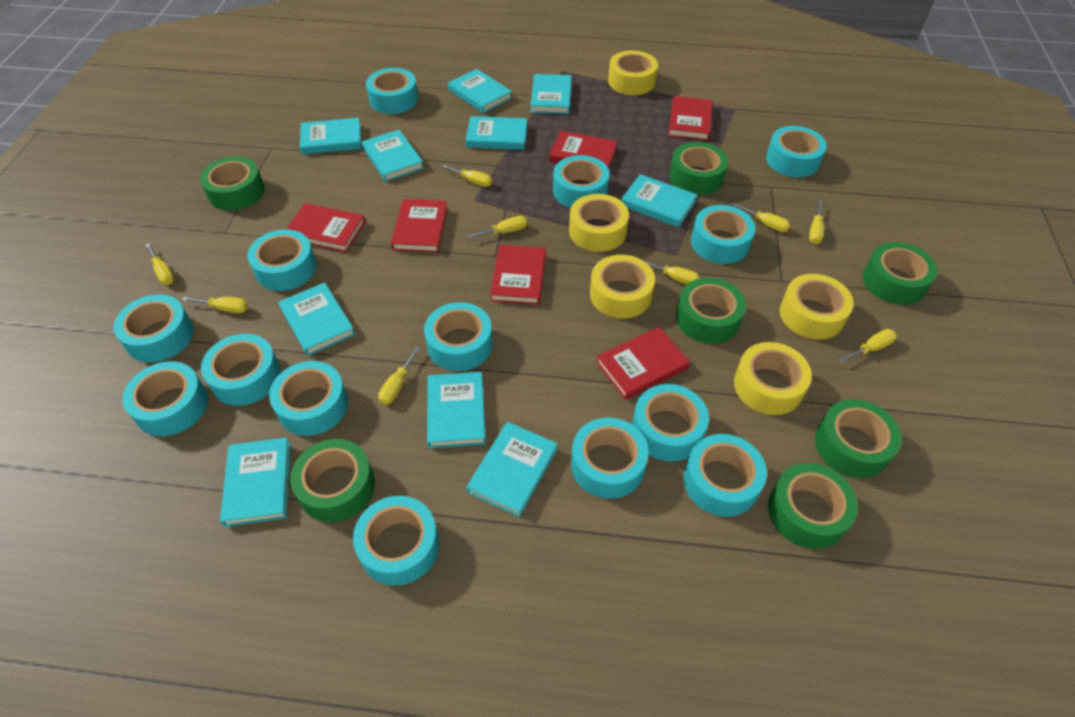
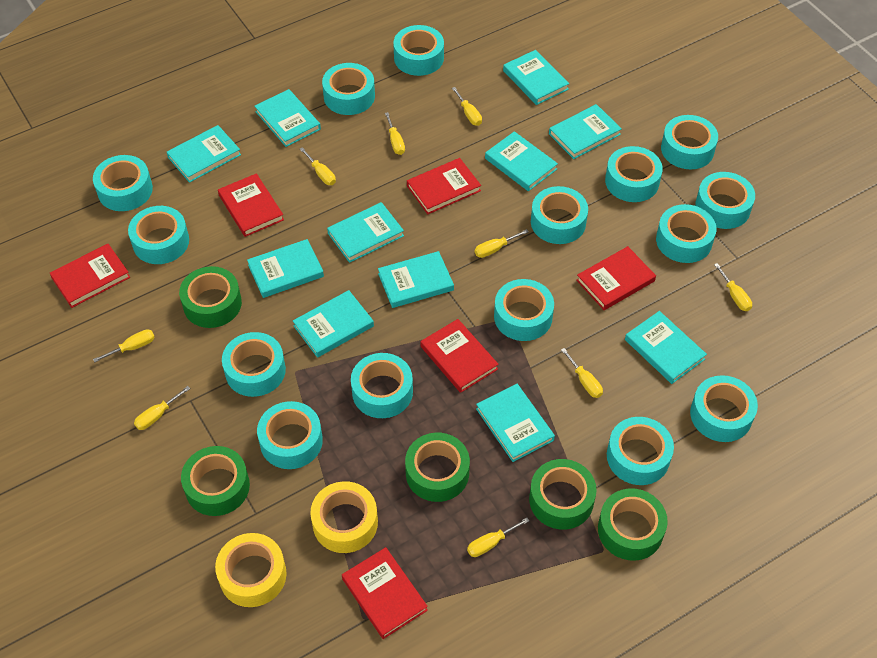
green tape: [200,156,265,211] [290,439,375,522] [669,142,728,195] [676,278,746,344] [768,463,858,549] [815,399,902,478] [863,242,937,305] = 7 -> [179,266,242,328] [181,446,250,516] [405,433,470,502] [529,459,597,530] [598,488,668,561] = 5
turquoise book: [220,437,291,527] [278,282,355,356] [300,117,361,154] [361,130,424,182] [427,372,486,448] [448,69,512,113] [465,116,527,150] [466,422,558,517] [530,74,572,114] [621,174,697,227] = 10 -> [167,125,241,183] [247,239,324,298] [254,89,321,147] [293,290,374,358] [327,202,404,263] [378,251,454,308] [476,384,555,462] [485,131,558,191] [503,50,569,105] [549,104,622,159] [625,311,707,384] = 11
turquoise tape: [113,294,194,362] [122,361,208,436] [201,334,281,406] [247,230,317,291] [269,361,348,436] [353,496,439,586] [366,68,418,114] [424,302,493,371] [553,155,610,208] [571,418,649,499] [632,384,709,461] [684,434,767,517] [691,205,755,264] [766,126,827,177] = 14 -> [93,155,153,211] [128,206,189,264] [222,332,286,397] [257,401,323,469] [322,63,375,115] [351,353,413,418] [393,25,444,76] [494,279,554,341] [531,186,588,244] [605,146,663,202] [607,417,674,485] [656,204,717,263] [661,115,718,169] [690,375,758,442] [695,172,755,229] = 15
yellow tape: [569,194,629,252] [590,255,655,319] [608,50,658,95] [734,342,812,415] [780,274,854,340] = 5 -> [215,533,286,607] [310,481,378,553] = 2

